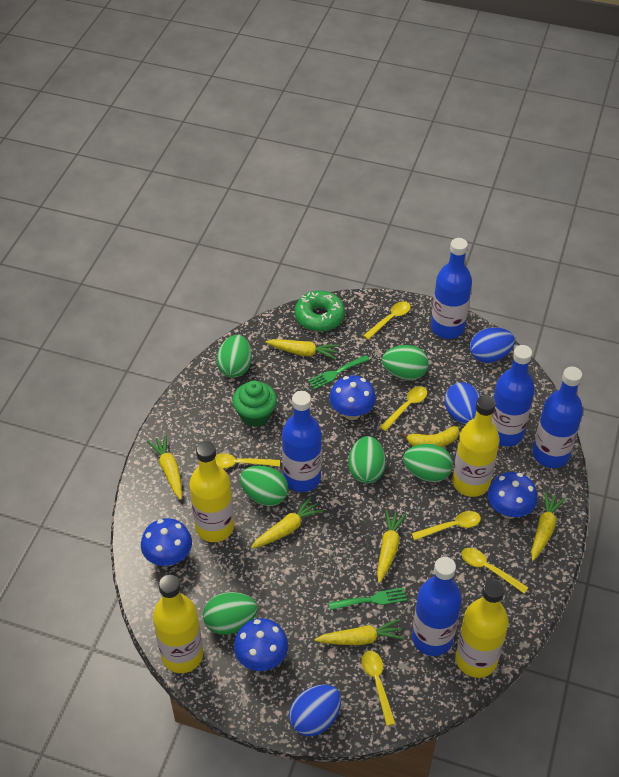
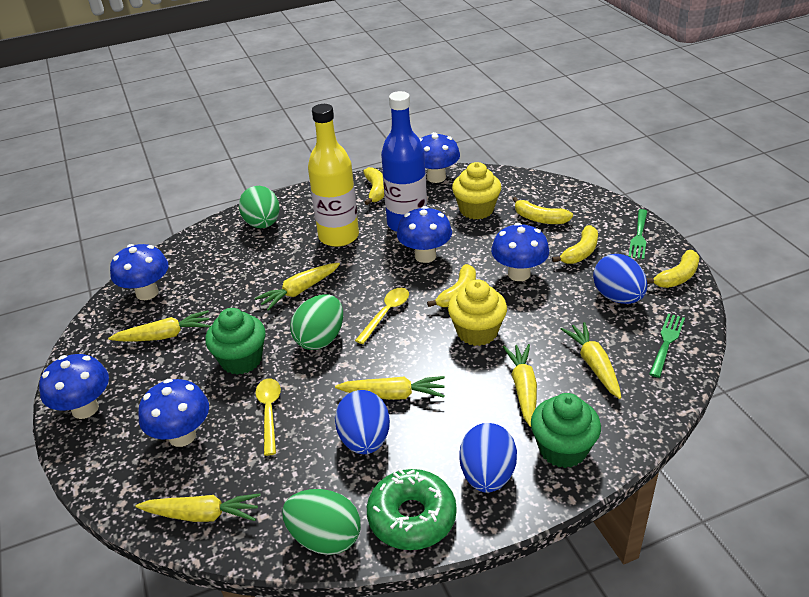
blue bottle: [282,391,322,492] [412,557,462,656] [431,238,472,339] [492,345,535,447] [532,367,583,468] = 5 -> [381,91,427,232] = 1
blue mushroom: [141,518,192,566] [234,618,288,671] [329,375,376,420] [488,472,538,519] = 4 -> [39,354,109,419] [110,244,168,300] [138,379,209,447] [397,206,452,263] [420,132,460,183] [491,223,549,281] = 6
green cupcake: [233,381,277,427] = 1 -> [205,308,266,375] [531,393,601,468] = 2
green egg: [203,592,257,635] [217,335,252,378] [240,465,288,506] [348,436,386,483] [382,345,429,380] [403,444,453,482] = 6 -> [239,186,280,228] [282,489,361,555] [290,294,343,350] = 3
yellow banana: [401,426,459,447] = 1 -> [363,167,384,205] [427,264,476,307] [512,197,573,224] [552,225,598,264] [646,250,699,288] = 5
yellow bottle: [153,574,203,673] [189,441,234,542] [452,395,500,497] [456,579,509,678] = 4 -> [308,104,359,247] = 1
yellow cupcake: none = 0 -> [448,279,507,346] [452,162,501,220] = 2
yellow spoon: [215,453,280,468] [362,651,396,726] [363,301,411,340] [380,386,427,431] [411,511,481,540] [461,548,529,593] = 6 -> [255,379,281,456] [355,288,409,344] = 2

